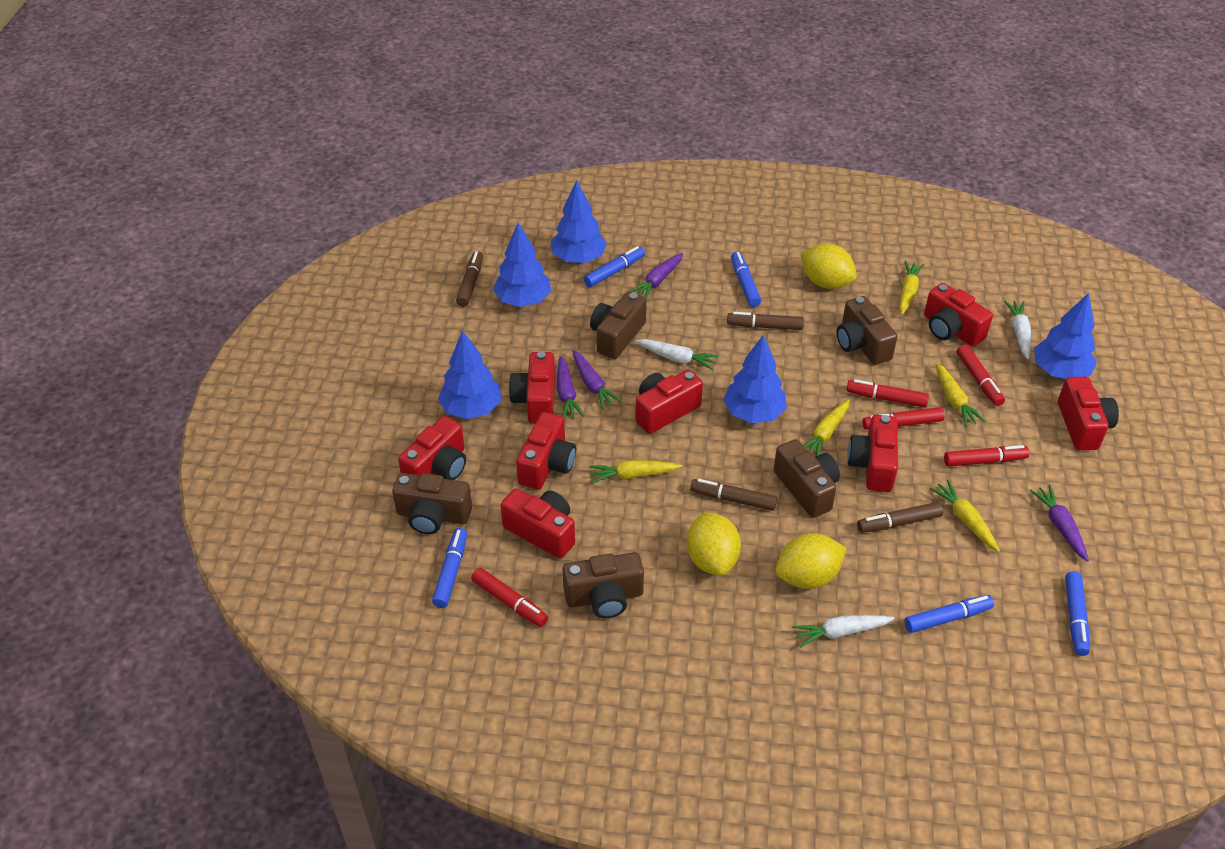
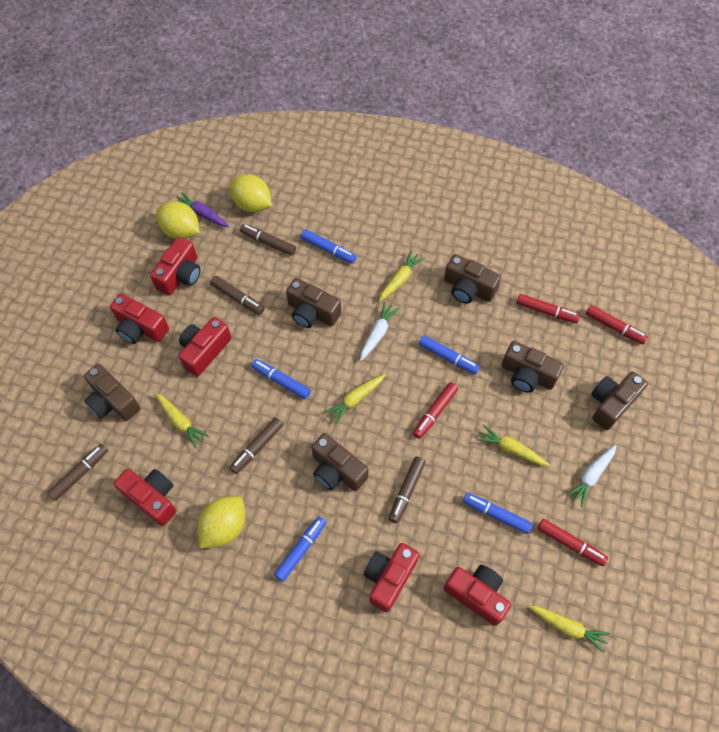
blue tree: [438,330,501,419] [493,223,551,307] [551,181,607,263] [723,335,787,423] [1034,293,1097,379] = 5 -> none = 0
brown camera: [392,473,472,535] [563,552,644,618] [590,292,647,359] [774,439,840,518] [837,296,897,365] = 5 -> [84,364,141,421] [286,278,341,328] [311,433,368,491] [444,254,501,303] [501,341,564,393] [591,371,648,430] = 6
brown marker: [456,251,483,307] [690,479,777,511] [727,312,804,330] [857,502,943,533] = 4 -> [47,444,108,501] [210,276,265,315] [229,418,283,474] [240,224,296,256] [389,456,426,523] = 5
purple carrot: [557,356,584,419] [572,350,622,409] [630,253,683,299] [1029,485,1089,562] = 4 -> [177,192,229,227] = 1
red camera: [398,416,466,480] [501,489,575,559] [509,351,555,424] [516,412,576,490] [635,369,703,434] [847,415,898,492] [924,283,993,347] [1058,377,1119,450] = 8 -> [110,293,169,344] [114,469,176,526] [150,237,200,295] [179,317,231,377] [364,543,419,613] [444,565,511,626] = 6
red marker: [471,568,548,627] [846,379,929,407] [862,407,945,430] [944,445,1029,467] [957,344,1005,406] = 5 -> [413,382,458,439] [516,294,580,323] [537,519,608,566] [586,305,648,344] = 4
white carrot: [635,339,719,370] [792,615,895,648] [1004,301,1031,359] = 3 -> [360,302,400,361] [566,445,617,507] = 2

